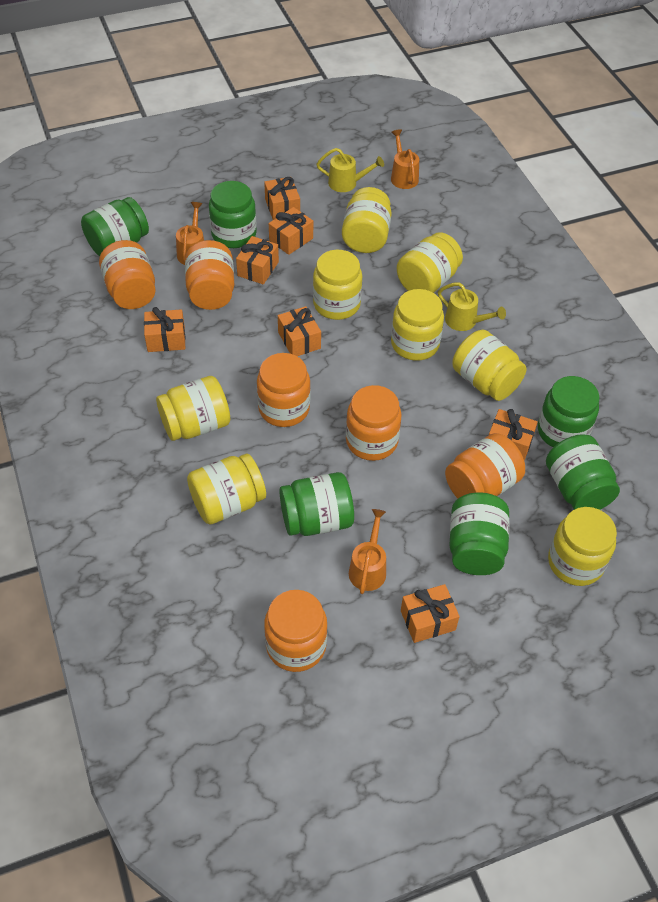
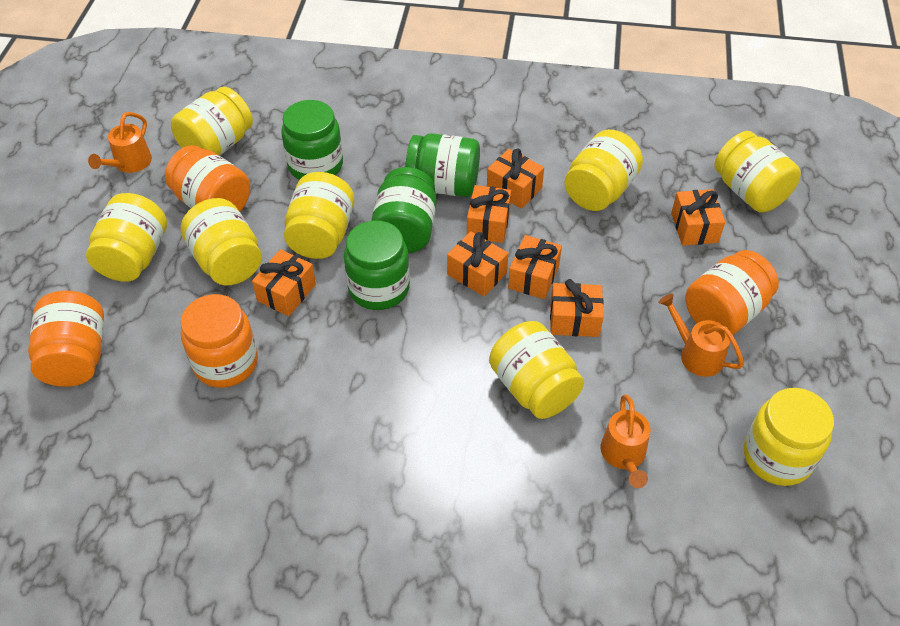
green jar: [81,197,149,256] [209,181,257,248] [279,472,354,536] [449,492,509,575] [538,376,600,447] [546,434,620,510] = 6 -> [281,100,343,180] [344,220,410,310] [371,167,436,253] [405,133,480,197] = 4
orange jar: [99,240,156,309] [185,240,235,310] [257,353,311,427] [264,590,327,672] [346,385,402,461] [445,433,525,498] = 6 -> [28,291,104,387] [165,145,250,212] [181,294,258,388] [685,250,779,335] = 4
yellow watering can: [316,148,384,192] [438,283,506,331] = 2 -> none = 0

